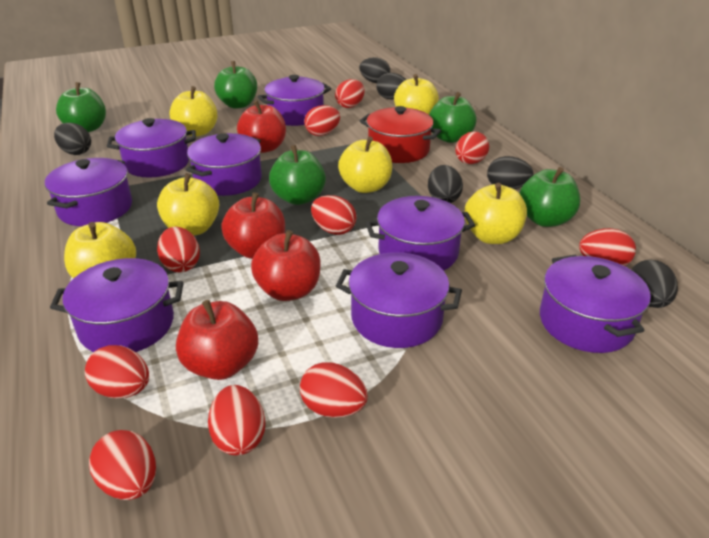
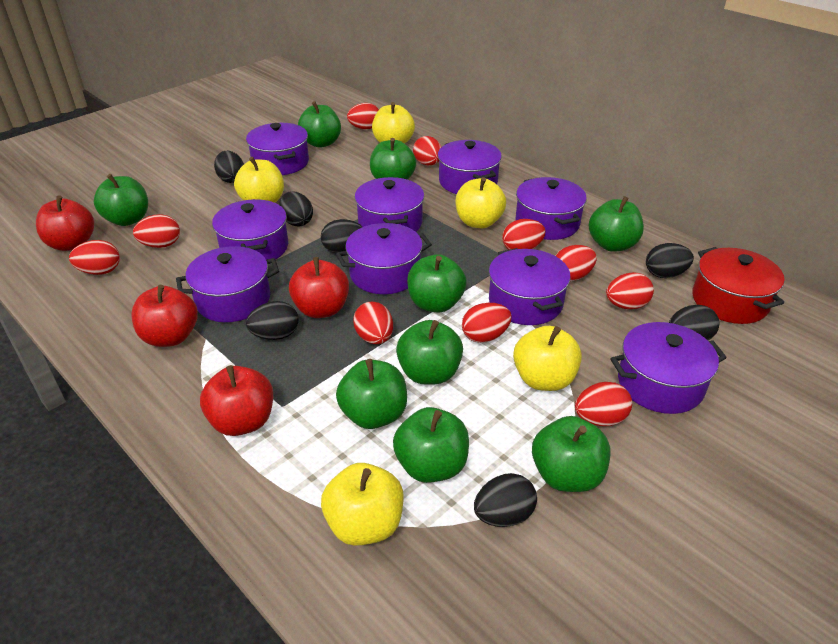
black egg: [54,123,91,155] [359,57,390,83] [376,73,406,99] [428,165,463,203] [487,156,534,189] [631,260,678,308] = 6 -> [214,151,244,183] [246,301,298,340] [279,191,313,227] [321,219,362,253] [474,473,537,527] [646,243,694,278] [669,305,719,340] = 7
green apple: [56,82,106,132] [214,61,257,109] [269,145,326,205] [429,92,477,143] [519,167,580,227] = 5 -> [94,174,148,226] [298,101,341,148] [336,359,407,429] [370,138,416,180] [393,407,469,483] [396,320,463,385] [407,254,467,313] [532,416,610,492] [589,196,644,252] = 9
purple pot: [45,158,132,226] [50,258,183,352] [107,118,196,178] [186,133,262,196] [258,75,331,126] [336,252,462,348] [366,196,475,271] [540,255,651,353] = 8 -> [176,246,279,322] [212,199,288,260] [246,123,309,175] [336,223,432,294] [355,177,424,232] [438,140,502,194] [489,248,570,325] [515,177,587,240] [611,322,727,414] = 9
yellow apple: [64,222,136,278] [157,173,219,236] [170,86,217,137] [338,136,392,193] [394,74,439,114] [465,183,527,244] = 6 -> [234,157,284,203] [321,463,404,546] [372,102,415,144] [455,177,506,228] [513,326,582,391] = 5

